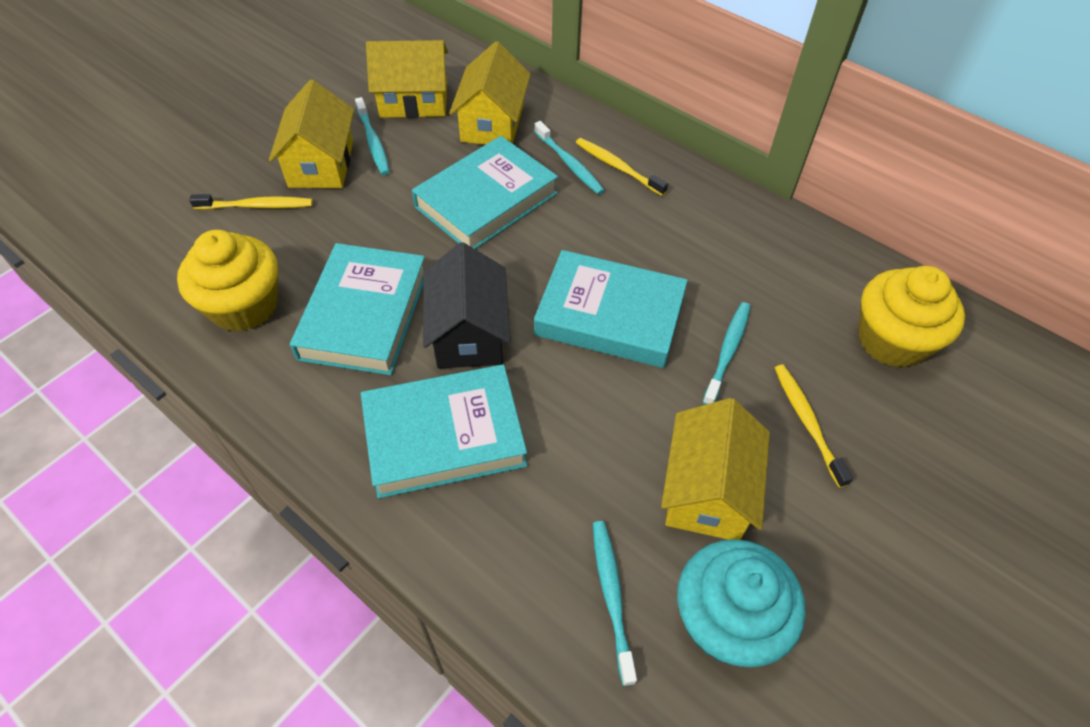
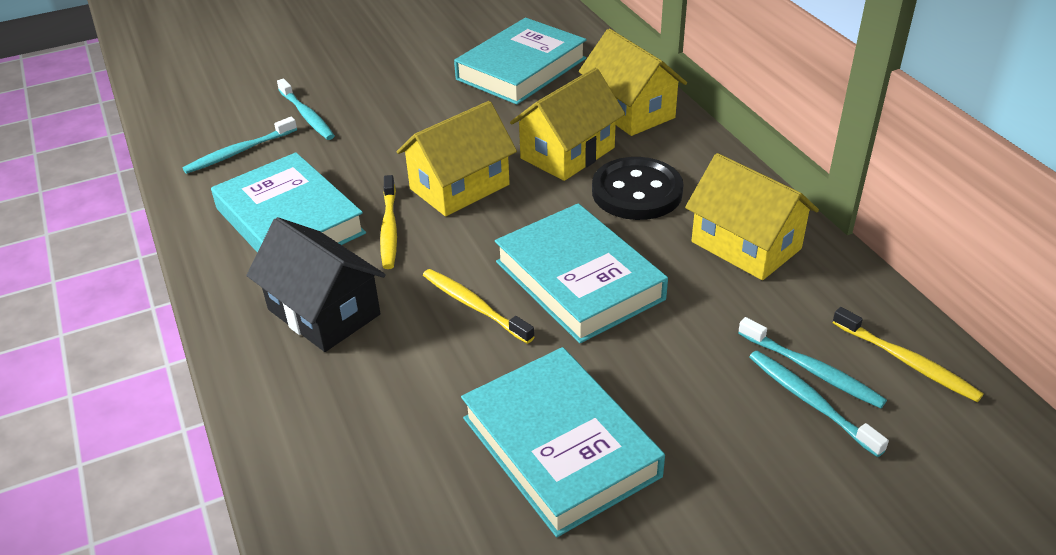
black button: none = 0 -> [592,157,684,220] = 1
turquoise cupcake: [677,539,805,667] = 1 -> none = 0
yellow cupcake: [177,230,278,332] [858,266,965,368] = 2 -> none = 0

